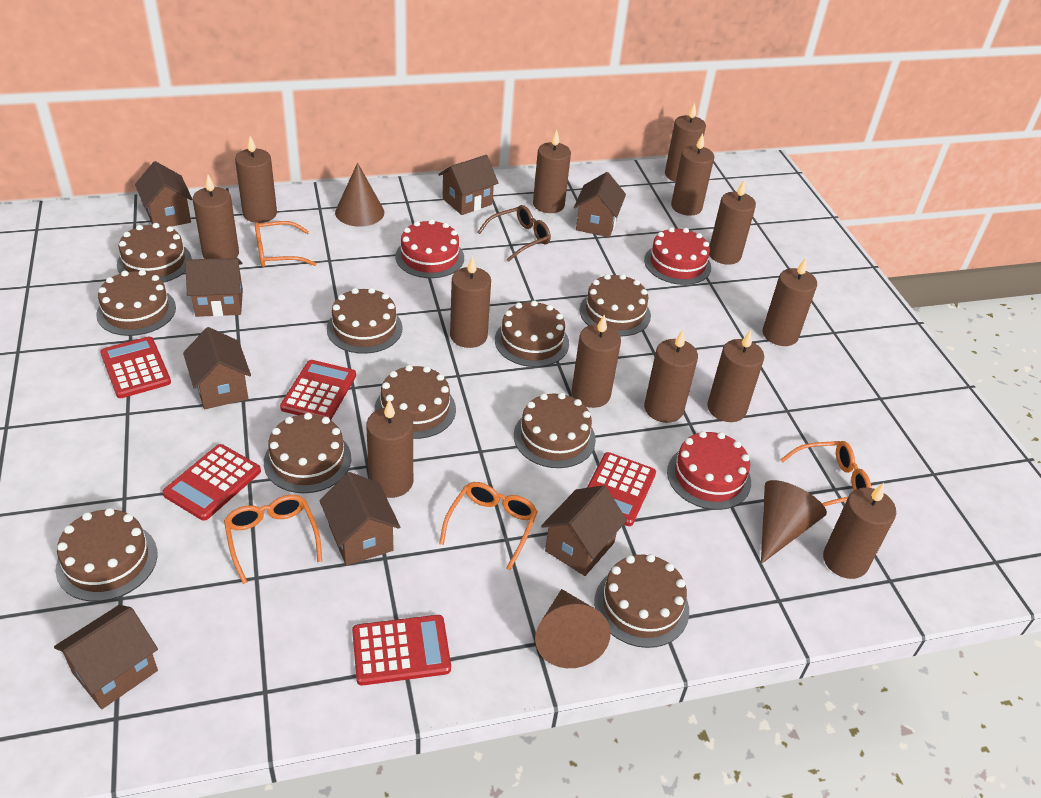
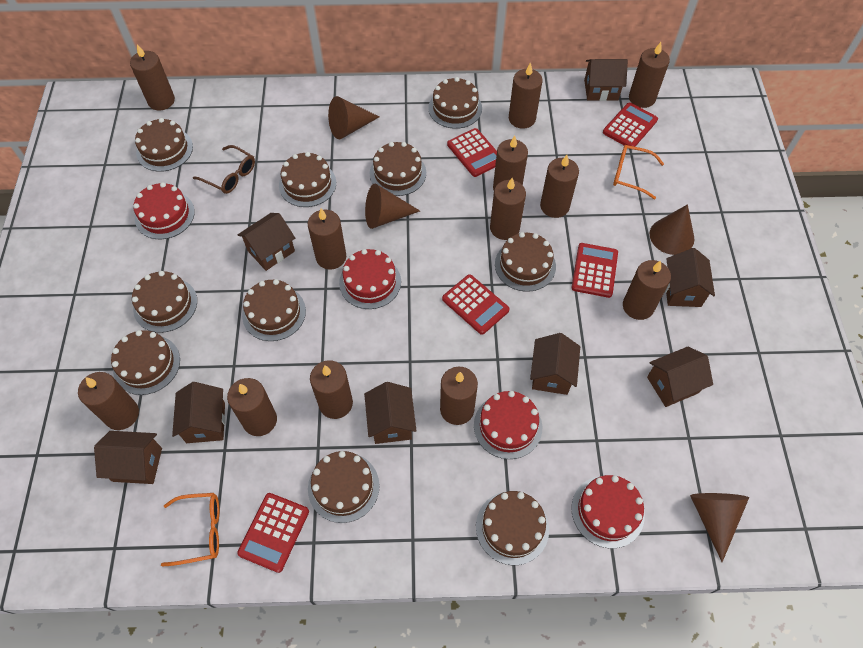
brown candle: [193,175,239,259] [235,136,277,223] [366,400,413,498] [450,256,491,348] [533,130,571,213] [572,314,621,408] [644,330,698,423] [665,103,706,182] [671,133,714,216] [707,330,764,422] [709,180,756,265] [763,258,817,346] [823,483,896,579] = 13 -> [78,372,139,430] [130,44,175,110] [227,378,277,436] [308,209,346,270] [310,360,353,419] [440,367,478,425] [490,178,526,240] [493,136,528,190] [509,62,542,129] [540,155,579,218] [623,260,671,320] [629,42,670,108] = 12
brown cone: [335,163,384,227] [535,589,611,668] [761,480,827,564] = 3 -> [328,96,379,139] [365,184,420,229] [649,204,695,255] [690,493,749,562] = 4
orange glasses: [224,495,322,584] [255,221,316,267] [439,482,538,570] [780,441,871,507] = 4 -> [161,493,219,567] [613,145,664,199] = 2
red cake: [395,219,464,278] [644,227,711,285] [667,431,751,510] = 3 -> [133,182,195,239] [339,249,401,309] [474,391,542,459] [571,475,645,548] = 4

